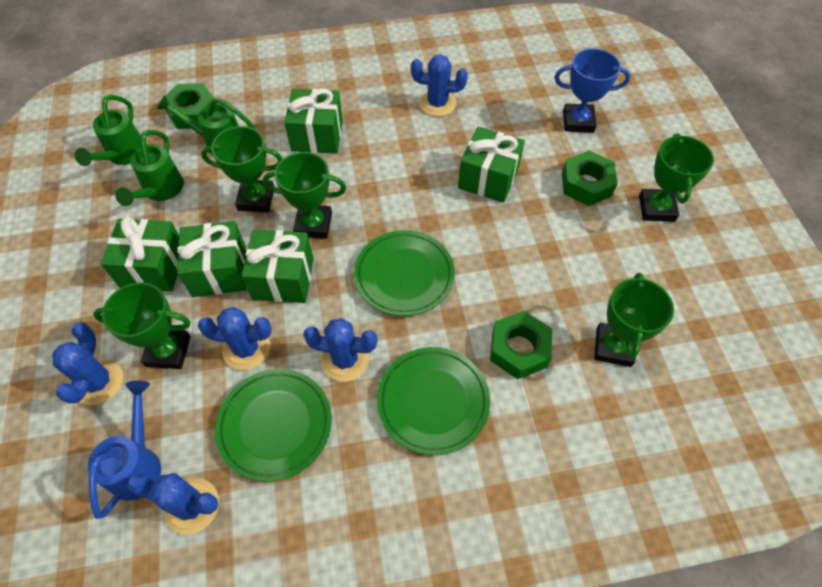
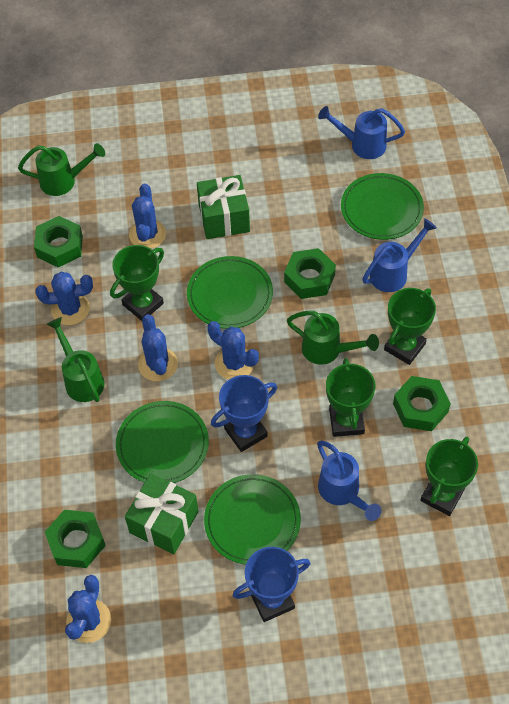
blue trophy: [555,48,630,133] = 1 -> [211,375,277,452] [233,547,311,622] = 2
blue watering can: [88,381,161,519] = 1 -> [317,440,381,521] [318,106,405,159] [362,218,437,292] = 3
green gift: [101,217,179,292] [177,221,247,297] [241,230,314,303] [284,89,343,154] [458,126,525,203] = 5 -> [125,474,199,554] [197,175,250,239] = 2
green nut: [161,83,214,129] [490,311,552,379] [562,151,618,206] = 3 -> [34,216,83,268] [45,510,106,568] [284,248,336,299] [393,376,451,431] = 4
green plate: [215,369,332,482] [354,230,455,316] [377,347,490,455] = 3 -> [116,401,209,483] [187,256,273,329] [204,474,301,565] [341,173,424,240] = 4
green trophy: [93,282,191,369] [201,126,282,212] [263,152,346,239] [594,273,674,367] [639,133,714,222] = 5 -> [110,245,164,321] [326,358,375,437] [384,288,436,365] [420,437,478,516] = 4

